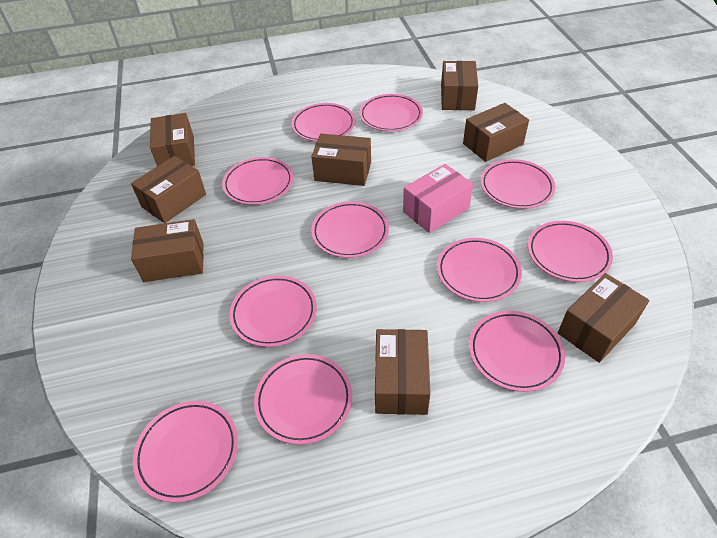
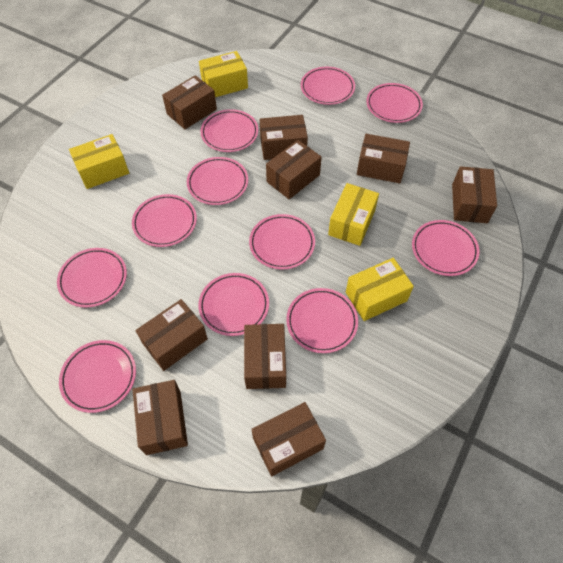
brown box: [131,156,206,223] [131,219,204,282] [150,113,195,166] [311,134,371,186] [375,329,430,415] [441,61,478,110] [463,103,529,162] [558,273,649,363] = 8 -> [133,380,188,455] [135,299,208,371] [162,75,217,129] [244,324,286,389] [251,402,326,476] [260,115,308,160] [266,140,322,199] [357,134,410,183] [452,166,497,223] = 9
pink box: [403,164,473,233] = 1 -> none = 0
yellow box: none = 0 -> [69,134,129,189] [199,51,248,97] [328,183,379,246] [346,258,414,321] = 4

